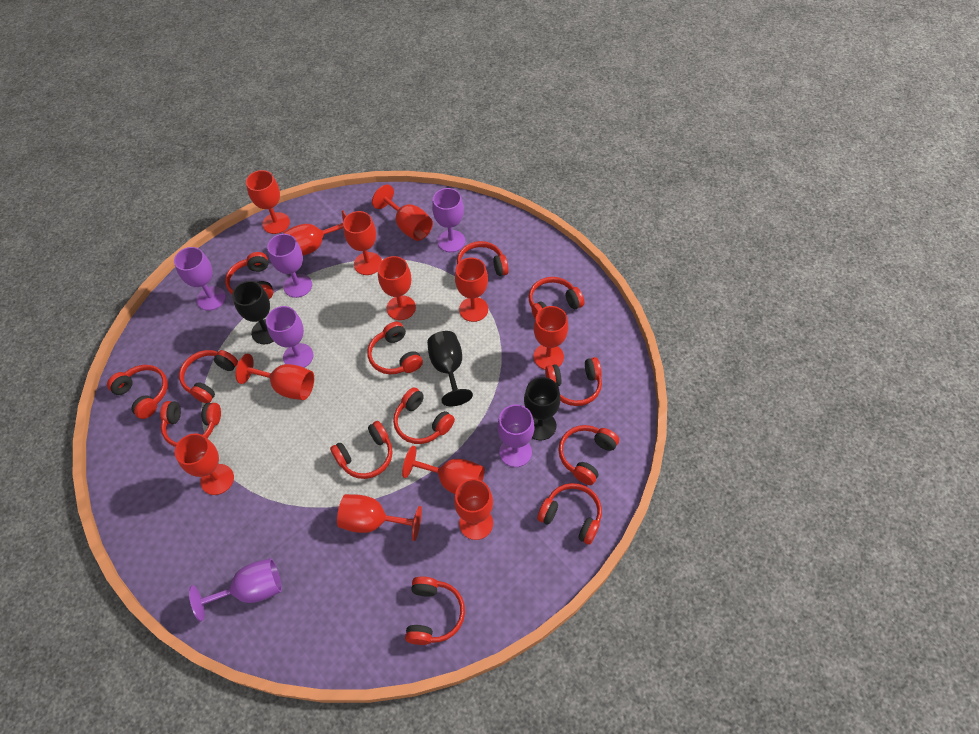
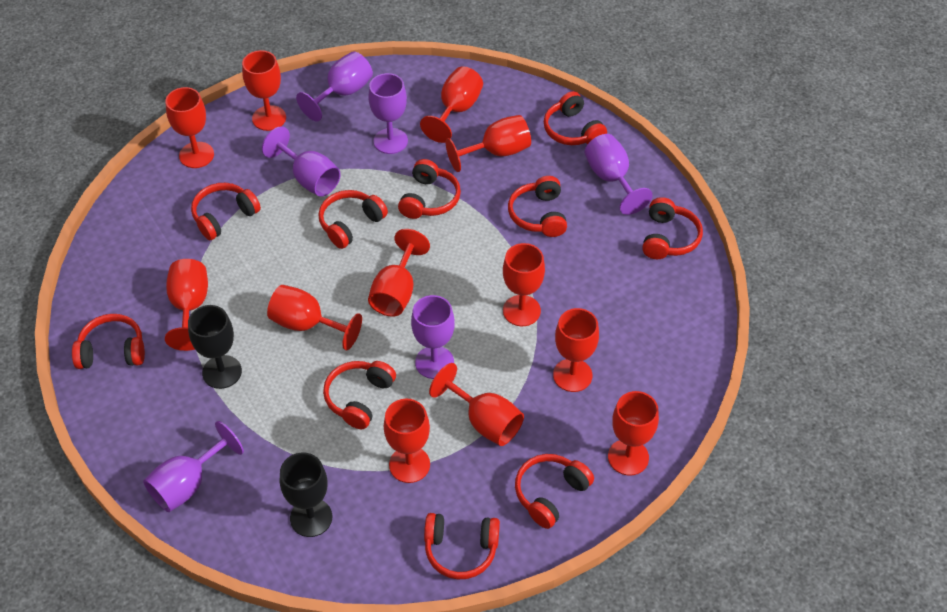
black goblet: [232,281,274,344] [427,331,473,406] [524,377,560,440] = 3 -> [188,305,242,389] [280,453,332,537] = 2
red headphones: [107,365,168,419] [160,401,221,447] [179,350,238,403] [225,252,273,299] [330,421,393,479] [367,322,423,374] [393,388,455,444] [405,576,465,645] [457,241,509,276] [528,277,584,318] [537,483,602,545] [545,357,602,406] [558,425,619,485] = 13 -> [72,314,145,369] [191,183,261,240] [319,190,388,249] [323,361,396,429] [398,159,461,219] [424,513,500,579] [508,176,567,237] [515,454,594,529] [544,91,607,145] [642,197,703,259] = 10

